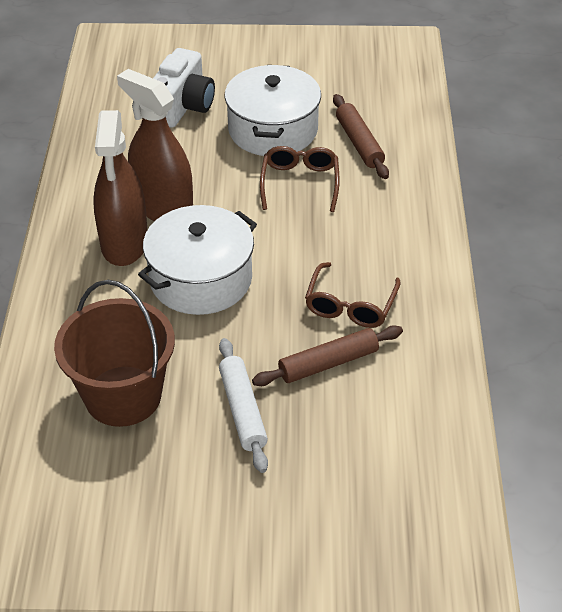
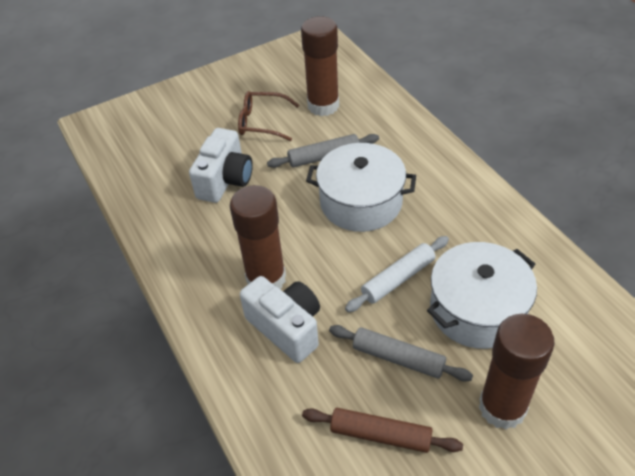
brown bucket: [54,280,175,427] = 1 -> none = 0
brown glasses: [260,146,339,212] [305,262,401,328] = 2 -> [238,91,299,141] = 1
brown glue stick: none = 0 -> [230,185,286,289] [301,16,339,116] [479,314,555,430] = 3
brown rolling pin: [252,325,403,386] [333,94,389,179] = 2 -> [302,408,463,453] = 1
brown spray bottle: [93,110,147,266] [117,69,193,221] = 2 -> none = 0
grey rolling pin: none = 0 -> [267,134,379,168] [329,325,473,382] = 2
white camera: [153,48,215,127] = 1 -> [189,128,253,203] [240,276,320,363] = 2

